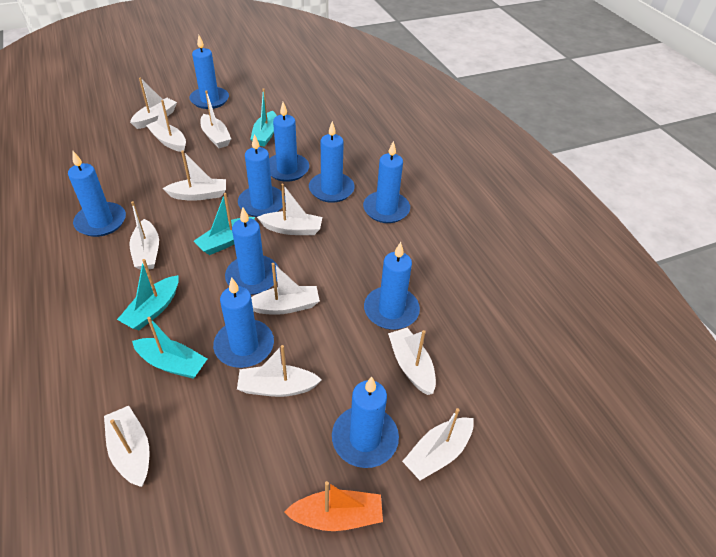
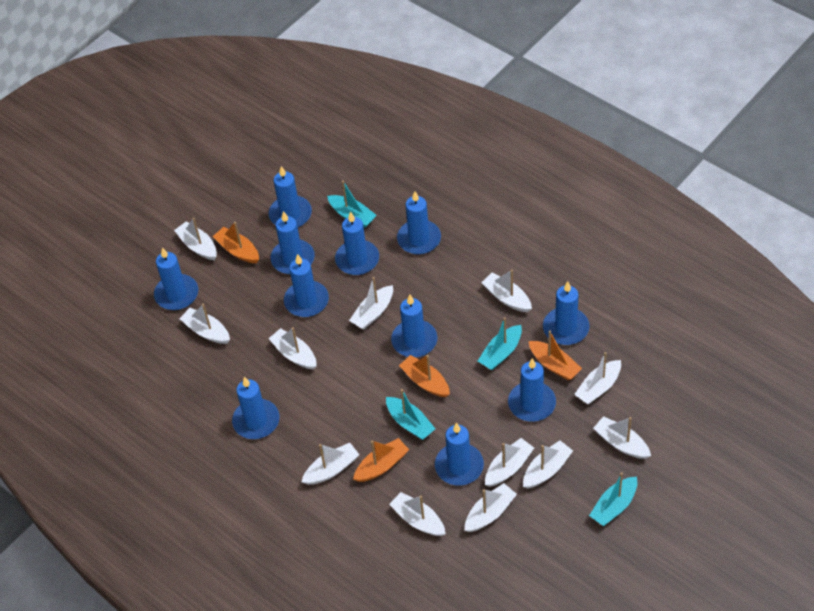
blue candle: [68,151,126,237] [189,35,229,109] [213,277,274,368] [225,207,279,295] [238,134,285,217] [269,102,309,182] [309,121,355,203] [332,377,399,468] [363,140,410,223] [364,242,420,330] = 10 -> [154,247,198,310] [232,377,279,439] [269,166,312,227] [271,211,315,274] [284,254,329,317] [335,211,379,275] [391,294,438,357] [397,191,441,254] [435,423,484,486] [508,358,556,422] [543,281,590,345] = 11
orange boat: [284,481,383,531] = 1 -> [213,222,259,263] [353,438,409,482] [399,355,450,397] [528,330,582,380] = 4
white boat: [104,406,149,487] [129,201,159,270] [130,77,177,129] [146,100,186,152] [163,150,226,201] [200,90,231,148] [237,345,322,397] [251,263,320,315] [257,184,322,235] [388,328,436,395] [402,408,474,481] = 11 -> [174,218,217,260] [179,303,230,344] [269,327,317,370] [302,443,360,485] [349,277,393,329] [389,492,446,536] [465,483,517,532] [481,270,532,312] [485,438,534,487] [523,441,573,489] [574,352,621,405] [593,416,651,459] = 12

